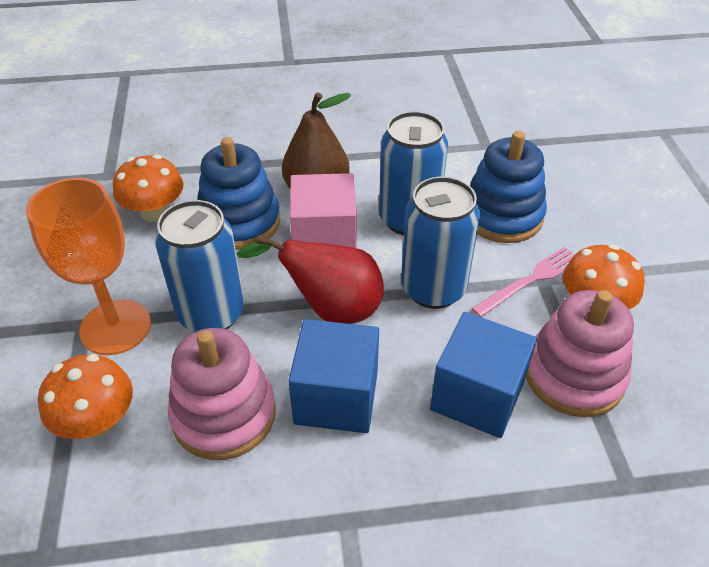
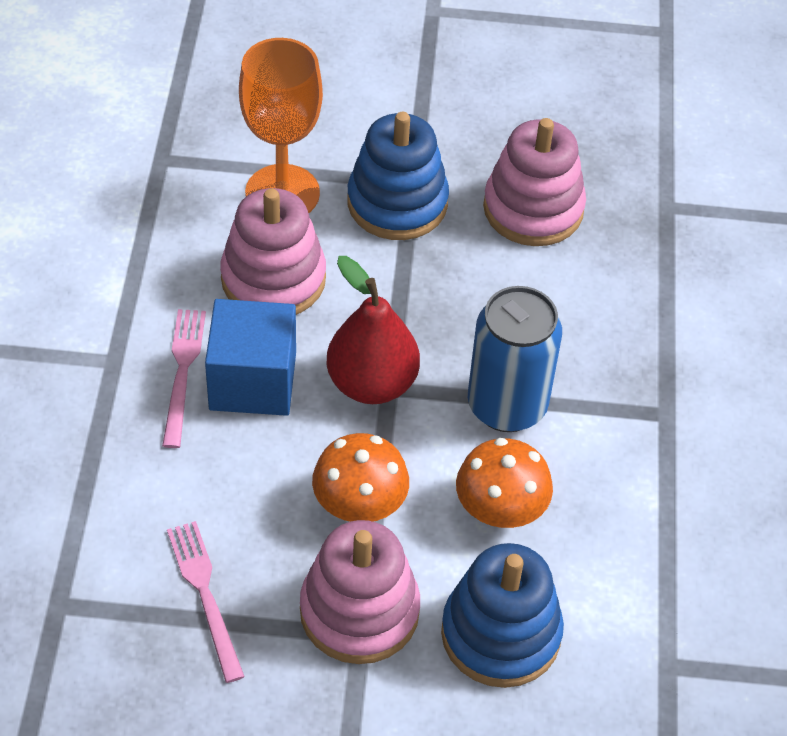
blue can: [155,200,245,332] [379,111,448,235] [401,176,480,309] = 3 -> [468,286,562,432] = 1
blue cube: [288,319,379,433] [430,312,537,438] = 2 -> [205,299,296,416] = 1
brown pear: [282,93,351,188] = 1 -> none = 0
orange mushroom: [38,354,133,439] [113,154,184,222] [563,244,645,310] = 3 -> [312,433,409,522] [456,438,553,528] = 2
pink cube: [290,173,357,248] = 1 -> none = 0
pink fork: [471,247,575,317] = 1 -> [162,309,206,448] [167,521,245,683] = 2
pink stacking toy: [167,328,276,460] [526,290,634,417] = 2 -> [220,188,326,315] [300,520,420,664] [483,118,586,246] = 3

